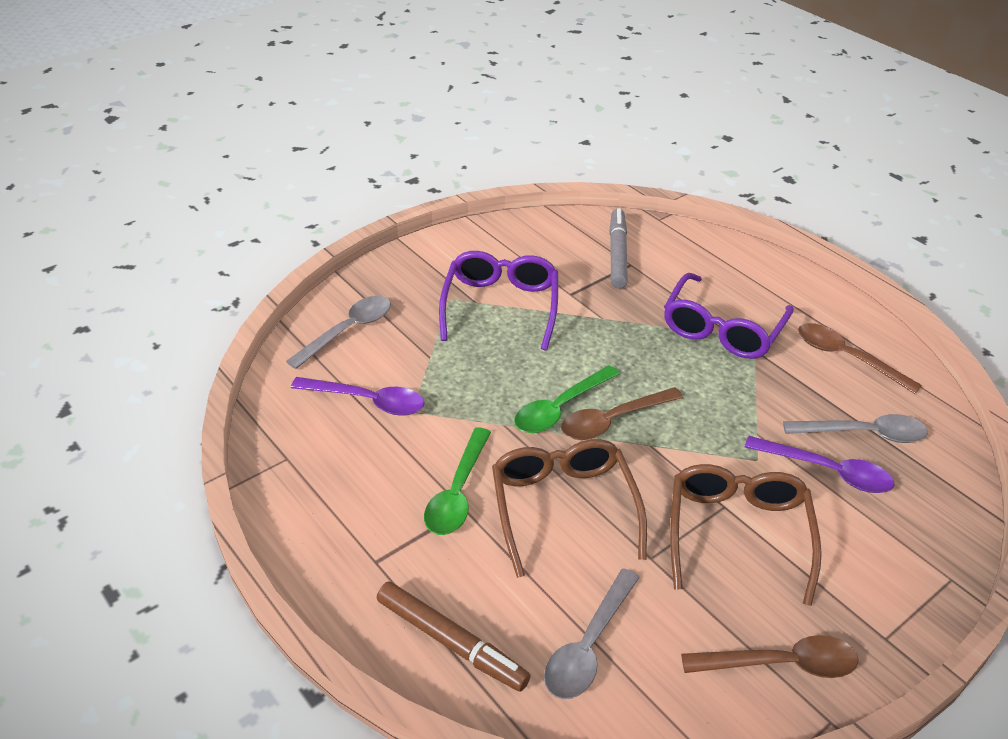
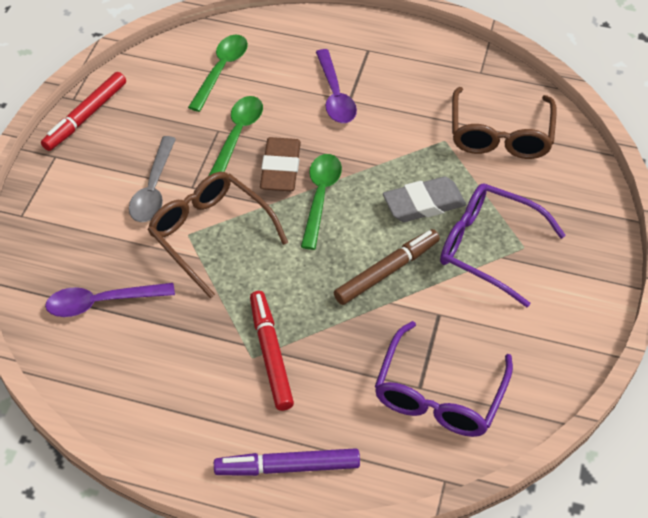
brown eraser: none = 0 -> [260,137,301,191] = 1
brown spoon: [561,387,683,440] [681,635,858,678] [798,323,922,394] = 3 -> none = 0
green spoon: [424,427,491,535] [514,365,619,433] = 2 -> [188,35,248,112] [209,96,263,175] [301,154,342,250] = 3
grey eraser: none = 0 -> [383,177,466,222] = 1
grey marker: [609,208,628,289] = 1 -> none = 0
grey spoon: [286,296,391,369] [544,568,640,699] [783,414,928,443] = 3 -> [129,136,176,222] = 1
purple marker: none = 0 -> [214,448,360,476] = 1
red marker: none = 0 -> [41,72,126,151] [250,291,294,411] = 2

